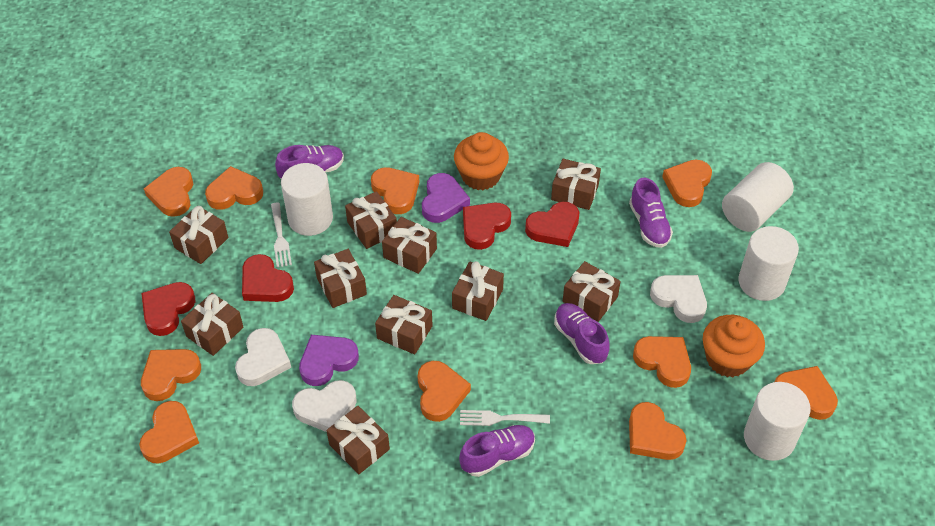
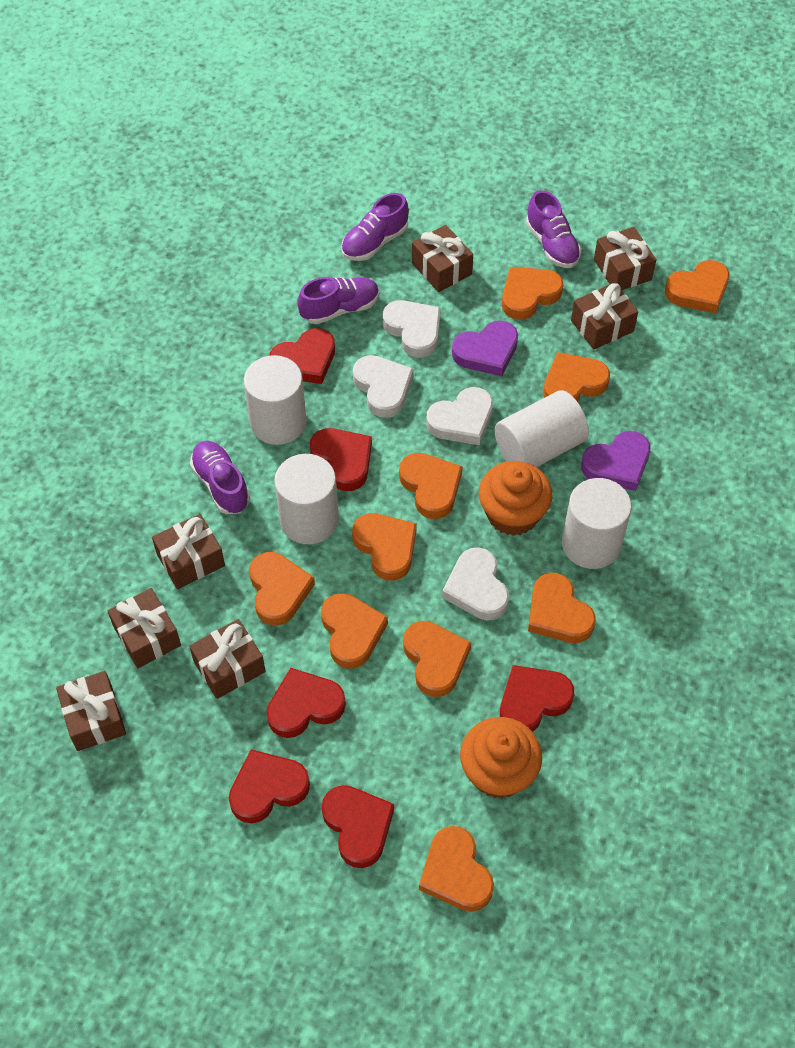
brown gift: [169,206,228,264] [181,293,243,356] [314,249,367,308] [326,406,390,474] [345,191,397,249] [375,295,433,354] [382,217,437,274] [452,261,504,321] [551,159,601,210] [563,261,621,322] = 10 -> [56,671,126,751] [108,588,181,668] [152,514,225,589] [189,619,266,699] [412,225,473,292] [571,283,638,349] [594,227,656,290] = 7
red heart: [141,282,195,336] [242,254,294,302] [463,202,511,250] [525,202,579,247] = 4 -> [229,749,310,823] [267,668,346,738] [270,328,335,384] [310,428,372,491] [322,785,394,868] [500,665,574,732] = 6
white fork: [271,202,292,267] [460,410,550,426] = 2 -> none = 0
white heart: [235,328,291,386] [292,380,357,432] [650,275,707,323] = 3 -> [353,355,414,418] [383,300,441,358] [426,387,493,445] [442,547,509,621] = 4

